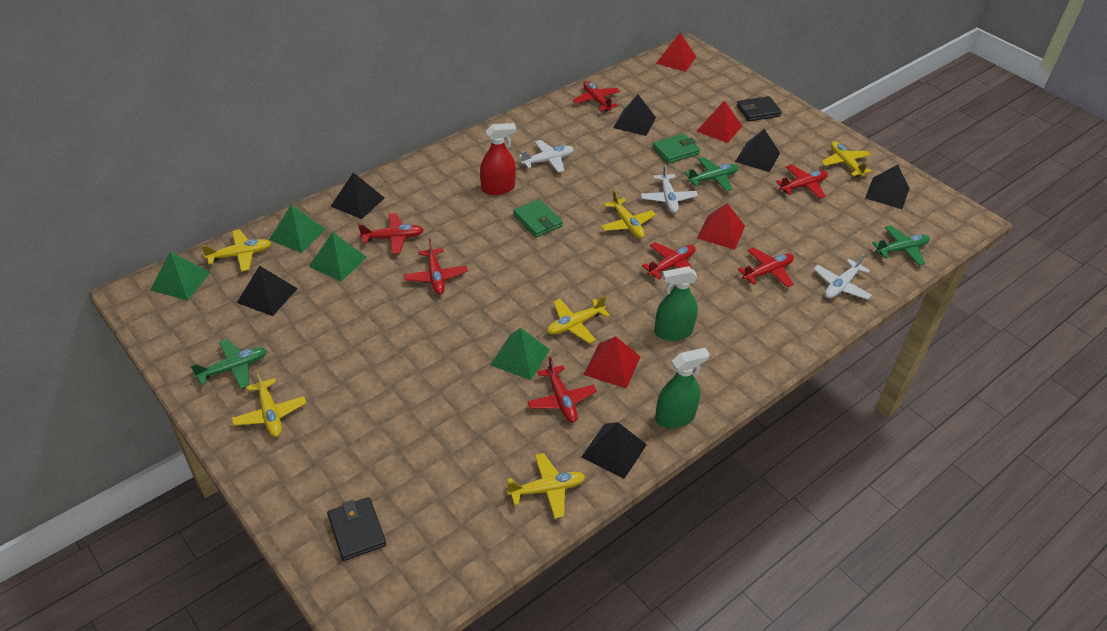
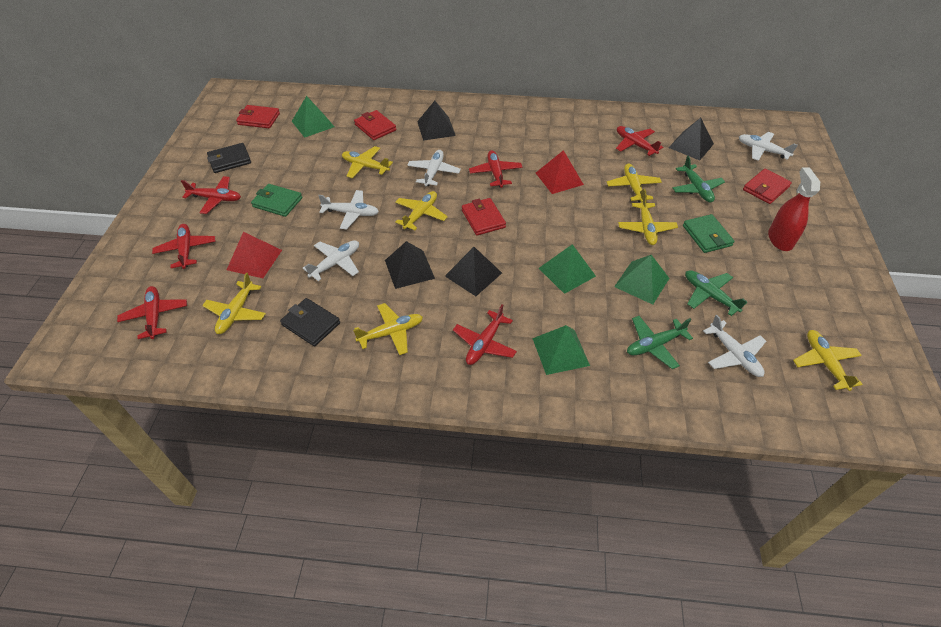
black pyramid: [237,266,298,316] [331,172,384,219] [581,422,647,479] [613,94,656,136] [735,129,780,172] [865,165,910,209] = 6 -> [385,241,435,289] [417,101,456,141] [445,247,502,296] [669,118,714,160] = 4
green spray bottle: [654,266,698,341] [655,348,710,428] = 2 -> none = 0
red plane: [358,213,424,254] [404,239,467,294] [527,357,597,423] [573,81,620,112] [642,242,698,280] [738,247,794,288] [776,165,828,199] = 7 -> [117,286,187,339] [152,224,215,269] [181,176,241,214] [453,304,517,365] [469,150,523,188] [616,126,663,156] = 6
red pyramid: [584,336,640,389] [656,33,696,72] [696,100,742,143] [697,203,745,250] = 4 -> [227,232,282,278] [536,150,584,194] = 2
red wallet: none = 0 -> [236,105,280,128] [354,110,396,140] [462,198,506,235] [743,169,792,204] = 4
white plane: [519,140,573,173] [641,164,698,213] [814,254,872,300] = 3 -> [303,240,359,281] [318,190,379,229] [407,150,461,186] [703,314,766,377] [739,132,798,161] = 5
yellow plane: [201,230,271,272] [232,371,306,437] [507,453,585,518] [547,296,610,343] [601,190,656,238] [821,141,872,177] = 6 -> [202,273,266,334] [342,146,393,178] [353,303,423,355] [395,191,448,230] [607,163,662,202] [618,193,678,245] [793,330,863,391] = 7

